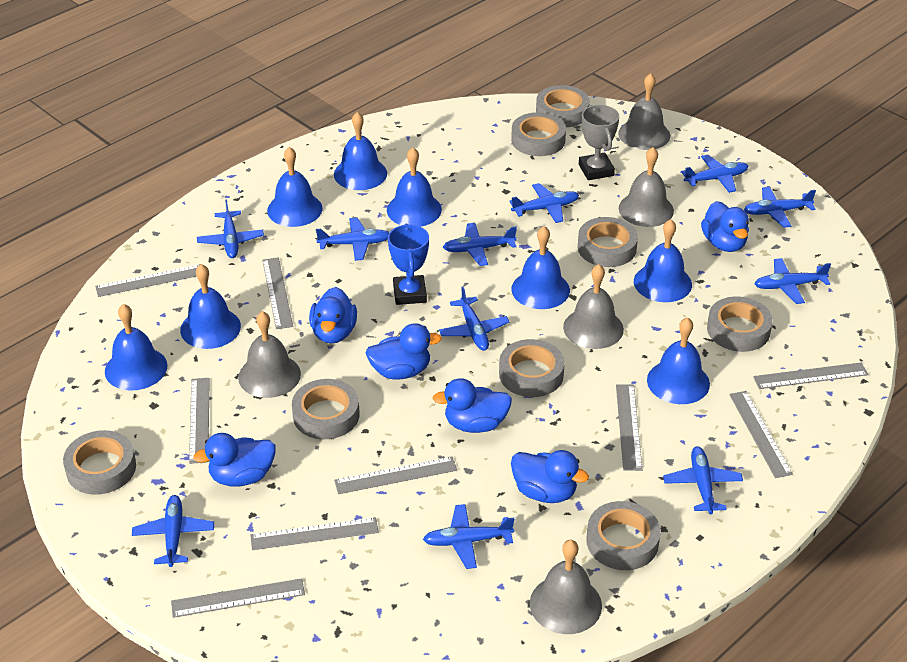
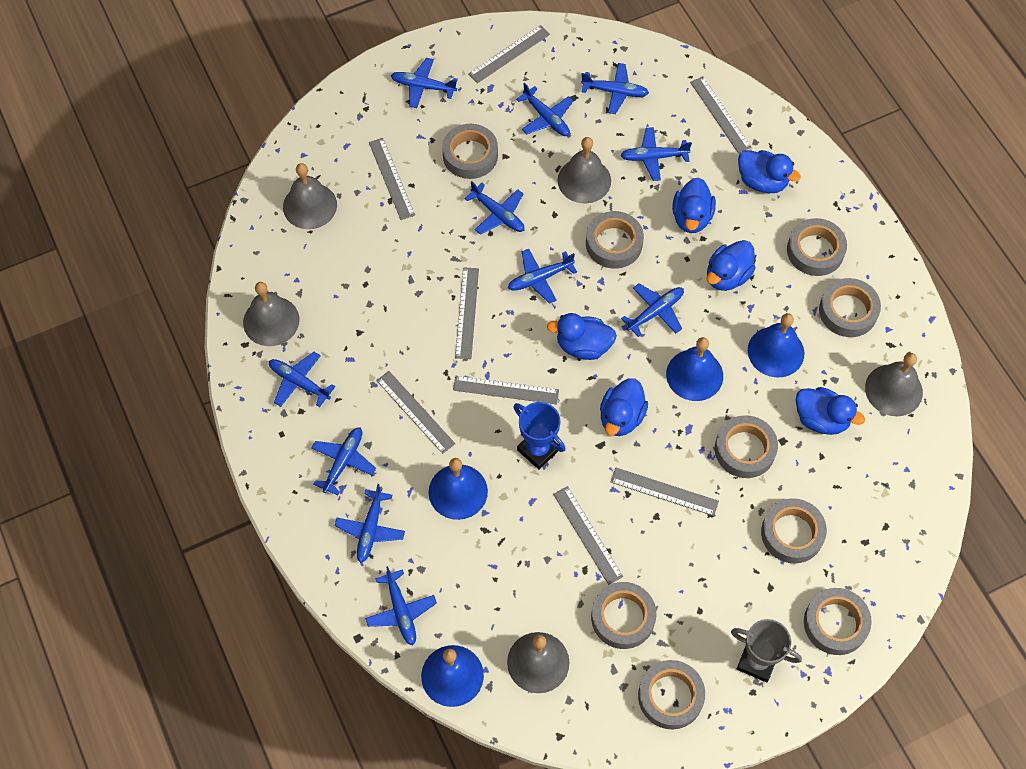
blue bell: [105,304,167,391] [180,264,241,349] [267,147,322,227] [334,112,387,190] [387,147,442,227] [511,226,570,309] [634,219,692,302] [647,317,710,404] = 8 -> [421,645,484,707] [429,458,488,520] [666,337,723,401] [748,313,805,378] = 4
grey ruler: [95,264,200,297] [171,578,305,618] [189,378,210,464] [250,517,379,550] [262,257,293,329] [334,456,457,494] [616,384,642,471] [729,391,793,478] [753,362,868,389] = 9 -> [369,138,415,220] [376,371,455,454] [453,376,559,405] [455,267,479,359] [468,25,550,83] [553,486,623,585] [611,468,719,516] [690,77,751,153] = 8
grey tape: [63,430,136,495] [292,379,359,439] [499,339,565,397] [511,112,566,156] [536,85,590,127] [578,217,638,267] [586,501,661,570] [707,297,773,352] = 8 -> [442,124,498,179] [586,211,644,269] [591,582,656,649] [638,660,705,729] [715,415,778,478] [761,498,827,563] [787,218,847,276] [804,588,872,655] [819,278,881,337] = 9

